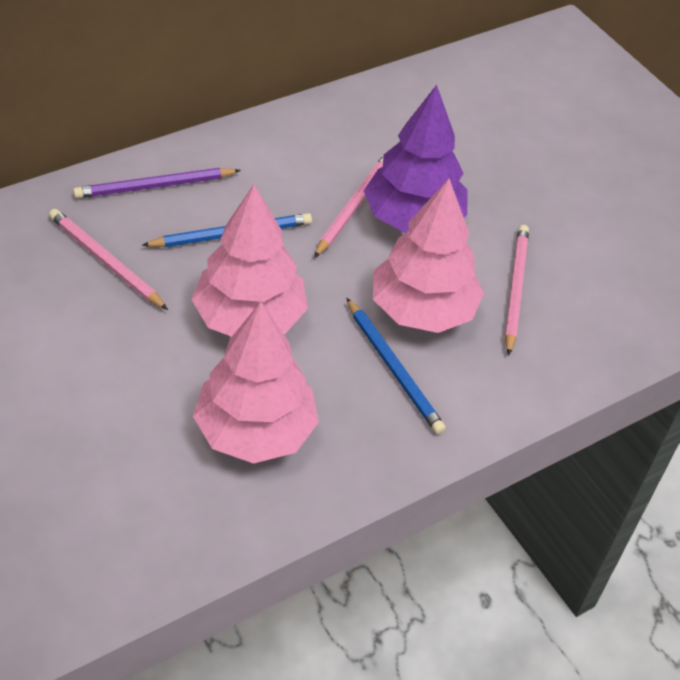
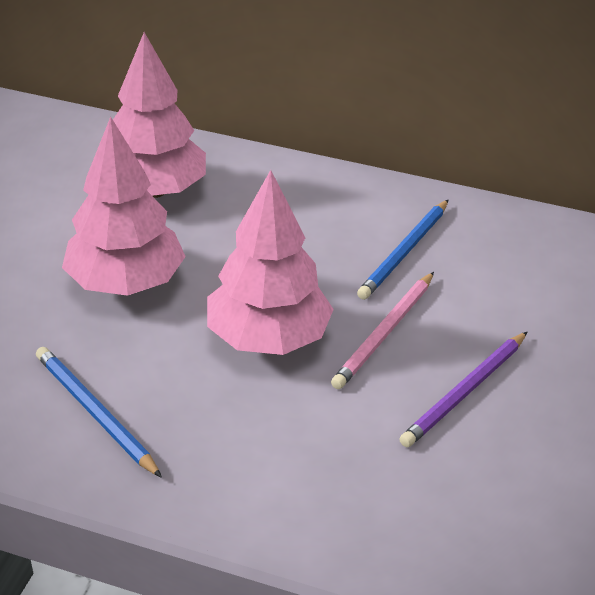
pink pencil: [49,209,168,310] [314,155,384,258] [505,225,529,356] = 3 -> [331,272,434,389] = 1
purple tree: [364,85,468,233] = 1 -> none = 0

